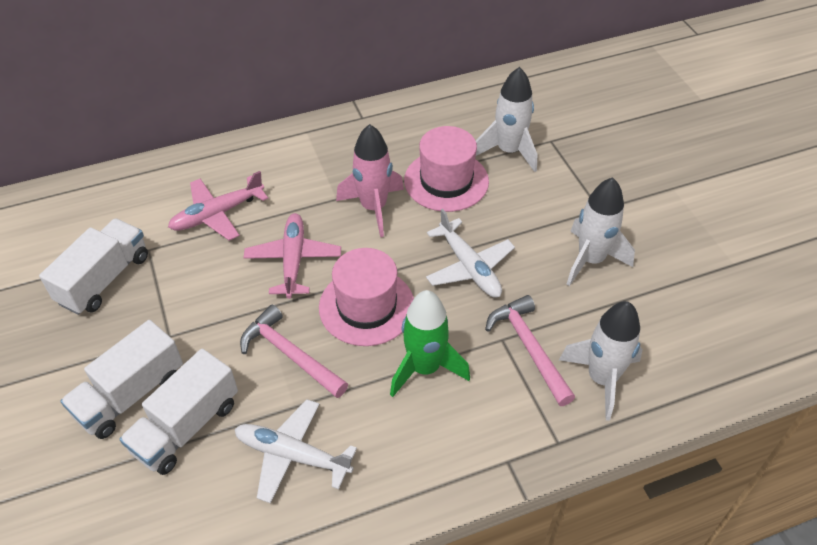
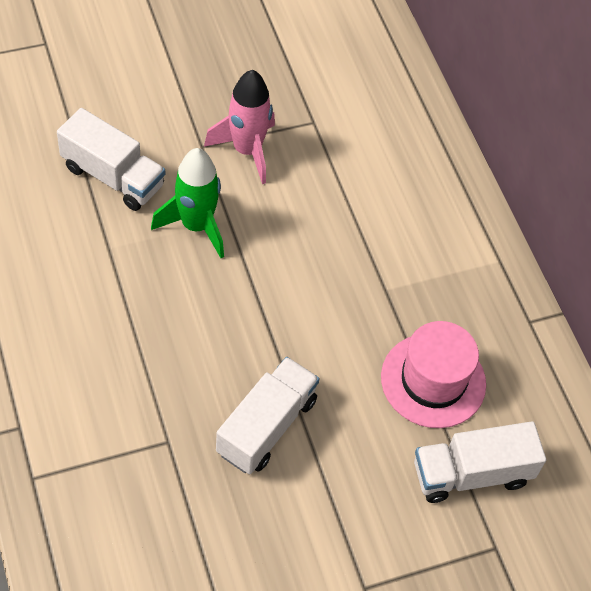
pink hammer: [240,305,348,398] [485,295,575,406] = 2 -> none = 0
pink hat: [319,248,414,346] [404,126,489,212] = 2 -> [381,321,486,428] = 1
pink plane: [168,171,268,240] [243,213,341,299] = 2 -> none = 0
white plane: [234,399,357,503] [426,209,515,297] = 2 -> none = 0
white rocket: [476,67,537,172] [559,301,643,420] [566,177,635,286] = 3 -> none = 0

